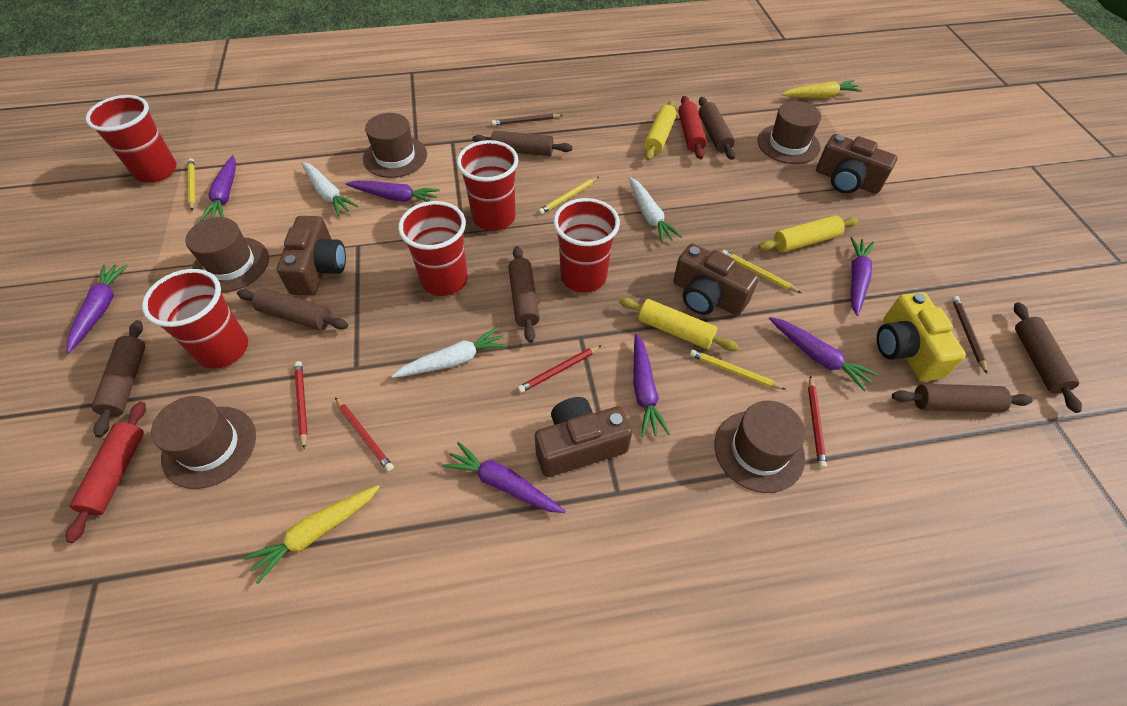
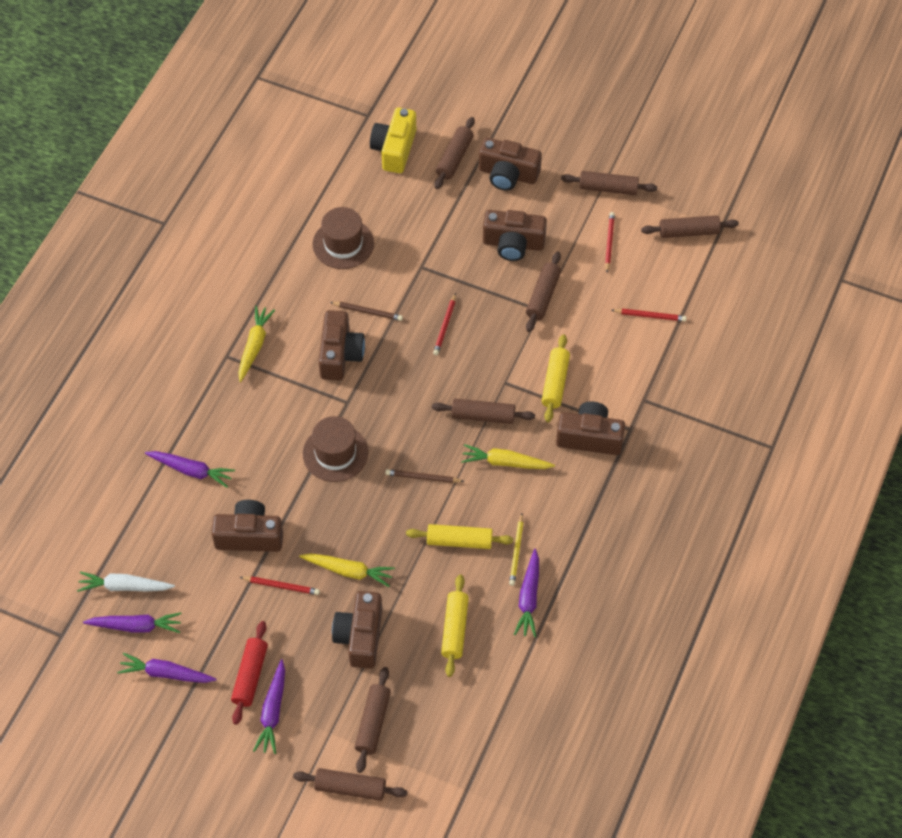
brown camera: [277,216,346,296] [535,397,632,477] [673,244,759,316] [816,134,897,194] = 4 -> [211,500,283,552] [318,310,365,381] [332,591,382,669] [479,138,542,191] [483,210,547,261] [556,402,625,455] = 6
brown hat: [151,396,256,489] [185,217,269,293] [363,113,427,178] [715,401,806,493] [758,101,821,164] = 5 -> [303,416,368,482] [312,207,374,269] = 2
purple carrot: [67,265,128,353] [200,155,236,221] [346,181,440,202] [442,442,565,513] [633,333,670,437] [769,317,878,391] [850,237,874,316] = 7 -> [83,612,182,633] [117,653,217,683] [145,451,235,488] [253,659,285,754] [514,549,539,637] = 5
red cup: [86,95,177,183] [142,269,248,369] [398,201,468,296] [457,140,518,231] [553,198,620,293] = 5 -> none = 0
red rolling pin: [66,402,146,543] [678,96,707,159] = 2 -> [231,621,268,725] = 1
white carrot: [301,162,358,216] [392,327,507,378] [629,177,682,244] = 3 -> [77,571,175,592] = 1
yellow carrot: [244,485,380,584] [781,80,862,98] = 2 -> [238,306,275,382] [299,553,395,587] [461,444,555,469] = 3
yellow pencil: [188,158,195,211] [538,177,599,215] [690,349,786,390] [722,250,801,293] = 4 -> [509,514,524,586] = 1

